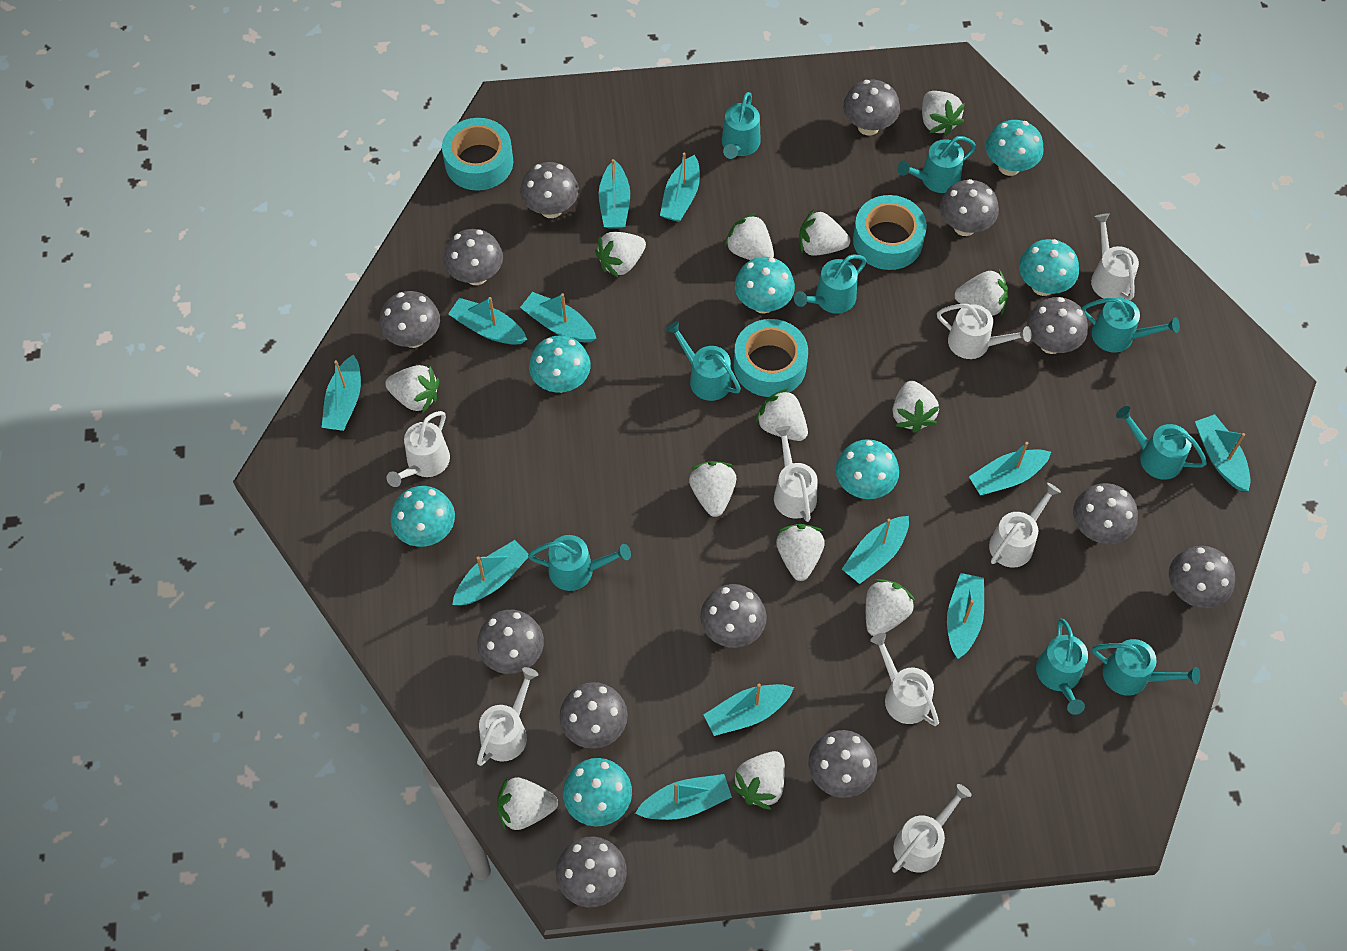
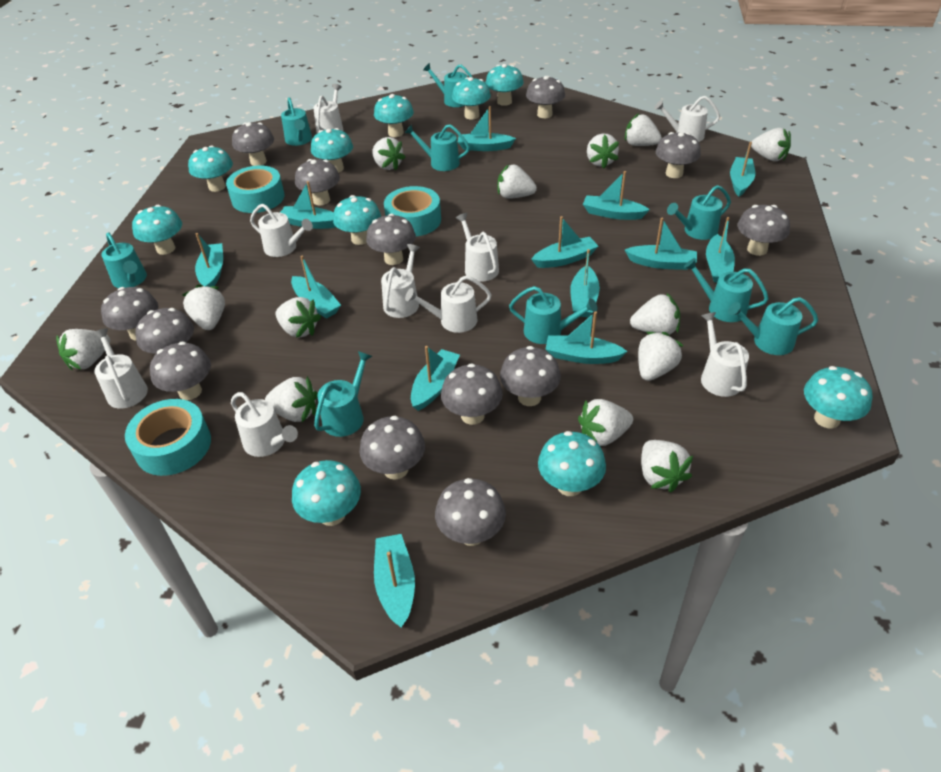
turquoise boat: [322,355,361,431] [448,297,527,345] [452,540,528,605] [520,292,597,342] [599,159,630,229] [635,774,732,820] [660,153,700,222] [704,684,794,736] [842,516,909,584] [947,573,984,659] [969,442,1051,495] [1195,414,1251,491] = 12 -> [195,233,223,287] [280,181,336,229] [291,256,341,319] [374,534,415,627] [411,346,460,411] [458,106,516,151] [531,216,598,268] [545,311,628,364] [570,249,600,317] [583,171,650,220] [625,218,697,270] [706,217,735,283] [730,142,755,197] = 13
turquoise mushroom: [391,486,455,547] [529,336,591,393] [563,758,632,826] [735,257,795,314] [836,439,899,499] [986,120,1044,176] [1019,239,1079,296] = 7 -> [132,205,182,255] [188,145,233,192] [292,460,361,526] [311,128,353,173] [333,195,381,245] [374,94,414,137] [452,77,491,119] [486,64,523,106] [538,431,606,496] [804,366,872,428] = 10
white watering can: [387,411,450,487] [477,667,538,766] [774,426,818,522] [870,633,939,726] [892,784,972,873] [937,304,1032,359] [989,483,1061,568] [1091,213,1139,300] = 8 -> [93,328,148,409] [231,392,298,457] [250,204,313,257] [313,84,343,133] [381,244,420,318] [405,275,492,333] [456,213,499,282] [654,96,720,142] [701,312,749,397] = 9

